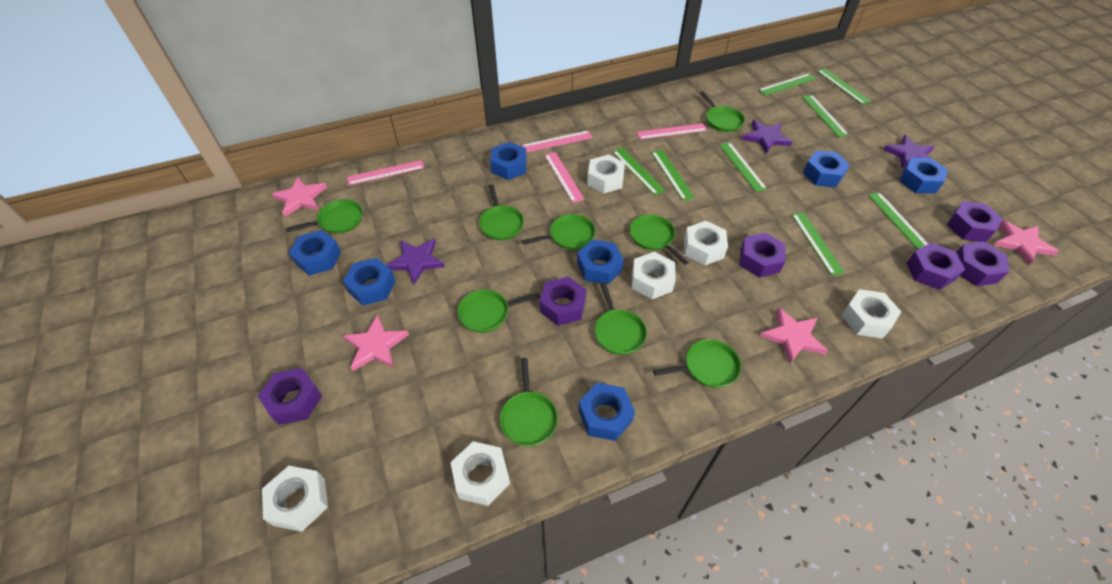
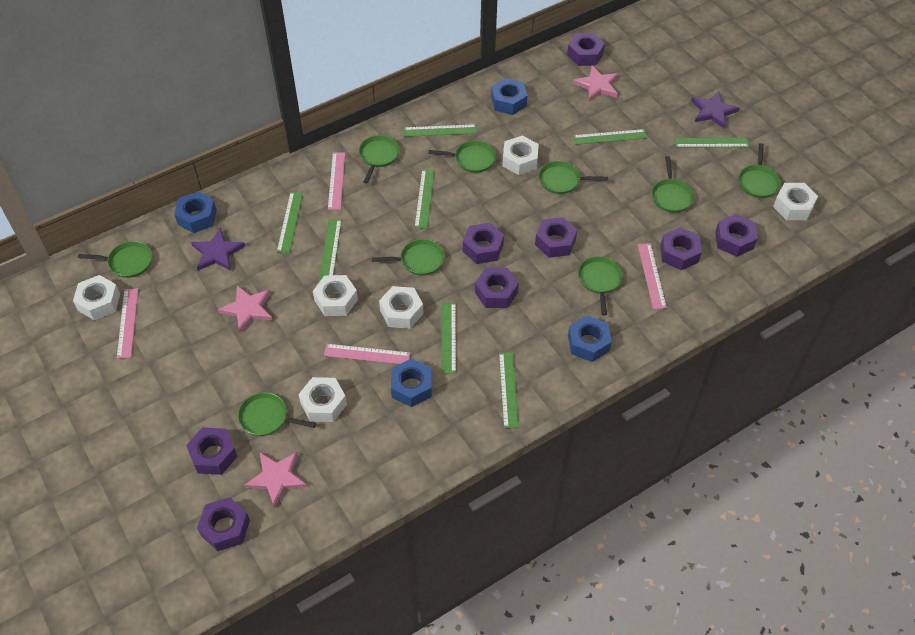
blue nut: [289,230,341,276] [343,258,396,305] [490,142,527,180] [577,240,624,285] [578,383,635,441] [803,151,850,187] [899,158,948,194] = 7 -> [174,191,217,233] [391,358,432,407] [491,78,528,115] [568,315,612,362] = 4
pink star: [272,177,327,217] [343,314,409,371] [760,307,828,364] [994,220,1059,265] = 4 -> [218,285,273,333] [244,452,307,508] [573,65,619,101] = 3
purple nut: [258,368,322,425] [540,277,586,326] [739,233,786,278] [906,243,965,290] [947,201,1003,242] [956,242,1009,286] = 6 -> [186,427,238,475] [197,497,250,551] [463,223,504,264] [475,268,519,308] [535,217,577,258] [567,33,605,66] [660,227,702,270] [715,214,758,257] = 8
purple star: [386,238,445,285] [742,120,792,154] [883,135,935,168] = 3 -> [191,228,245,271] [691,91,739,129] = 2

